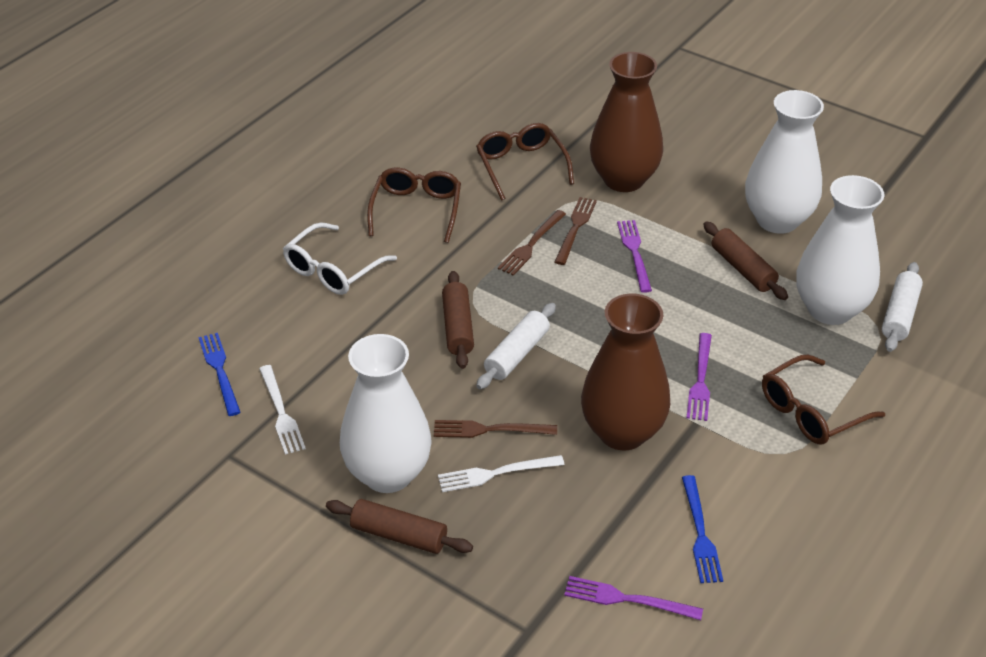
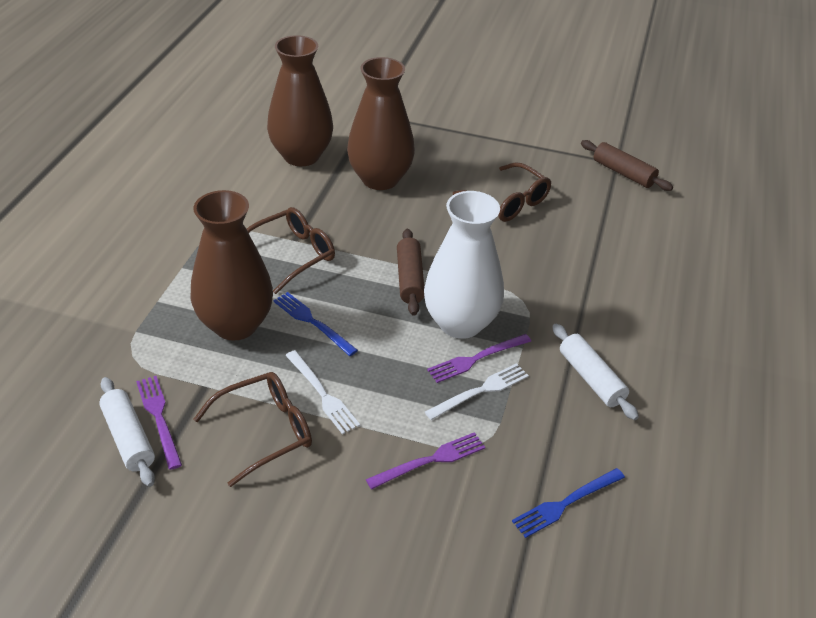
brown fork: [434,420,557,438] [498,210,566,276] [555,197,597,265] = 3 -> none = 0
brown rolling pin: [326,499,473,554] [442,271,474,369] [703,221,788,300] = 3 -> [397,229,424,316] [581,140,673,191] = 2
brown vase: [581,294,671,450] [590,52,663,192] = 2 -> [191,190,273,341] [267,35,333,166] [347,57,415,190] = 3
white glasses: [283,223,397,295] = 1 -> none = 0
white vase: [340,334,432,493] [745,90,824,234] [796,175,884,325] = 3 -> [424,191,504,339] = 1

